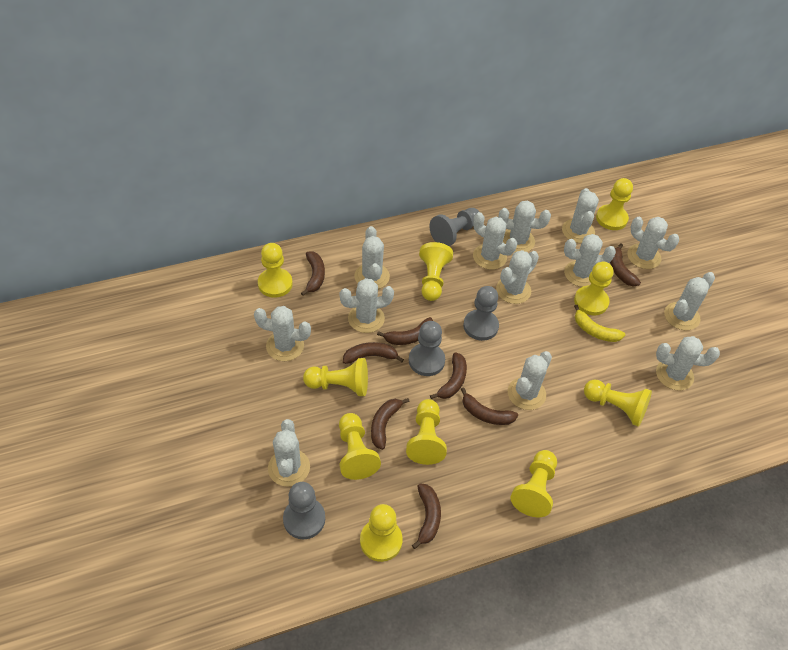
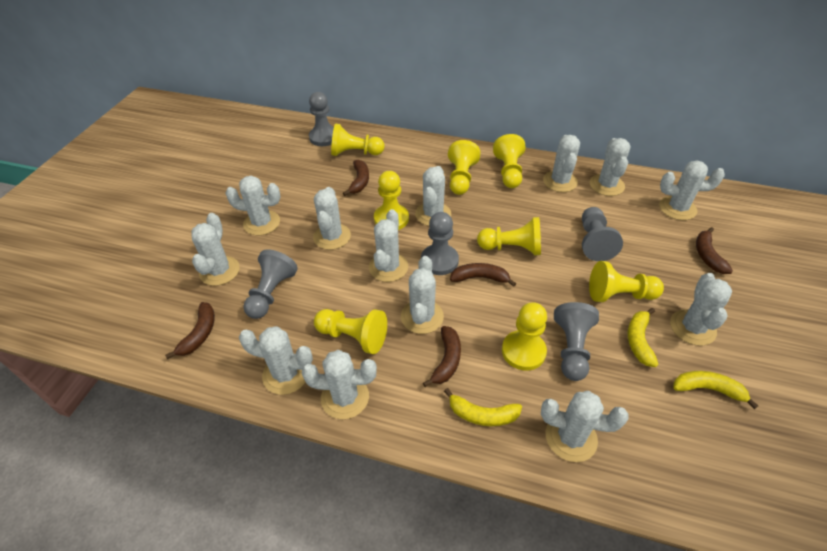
brown banana: [301,251,325,296] [343,342,404,364] [371,398,410,450] [377,317,433,345] [412,484,441,549] [430,352,467,399] [461,387,518,425] [610,243,641,287] = 8 -> [165,302,215,359] [343,160,369,196] [423,326,461,387] [450,263,516,287] [696,227,733,274] = 5
grey pawn: [283,482,325,539] [409,321,445,376] [429,208,479,246] [463,286,499,341] = 4 -> [243,249,298,319] [309,92,334,146] [421,212,459,275] [554,302,599,381] [582,207,623,261] = 5
yellow banana: [574,305,625,342] = 1 -> [444,388,522,426] [628,308,659,367] [674,371,759,409] = 3
yellow pawn: [258,243,293,298] [303,358,368,396] [339,413,381,480] [360,504,403,562] [406,399,447,465] [419,242,453,301] [511,450,557,517] [574,262,613,315] [584,380,652,427] [596,178,633,230] = 10 -> [314,309,387,354] [331,124,385,156] [374,171,409,230] [448,140,481,195] [477,217,541,255] [493,134,526,188] [502,302,547,371] [589,261,664,302] = 8

